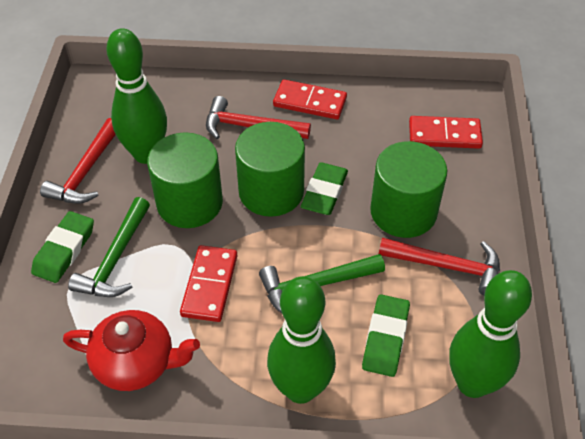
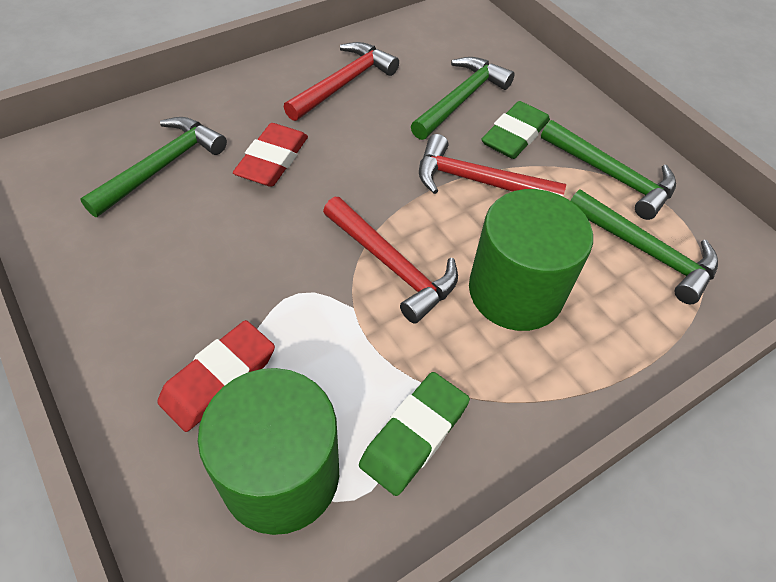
green bowling pin: [106,28,167,164] [267,276,336,404] [449,270,532,398] = 3 -> none = 0
green cylinder: [147,132,223,228] [235,122,305,217] [370,141,447,238] = 3 -> [198,368,339,535] [469,189,593,331] = 2
green eraser: [31,211,94,283] [301,162,348,215] [362,294,410,377] = 3 -> [359,372,470,496] [481,101,550,159] = 2
green hammer: [68,197,150,297] [259,254,385,313] = 2 -> [80,117,227,217] [411,57,515,140] [541,120,676,220] [570,190,718,304] = 4
red domino: [180,245,237,322] [273,79,347,119] [409,116,483,149] = 3 -> none = 0
red eraser: none = 0 -> [157,320,275,432] [233,123,308,187] = 2
red teapot: [63,310,200,391] = 1 -> none = 0

